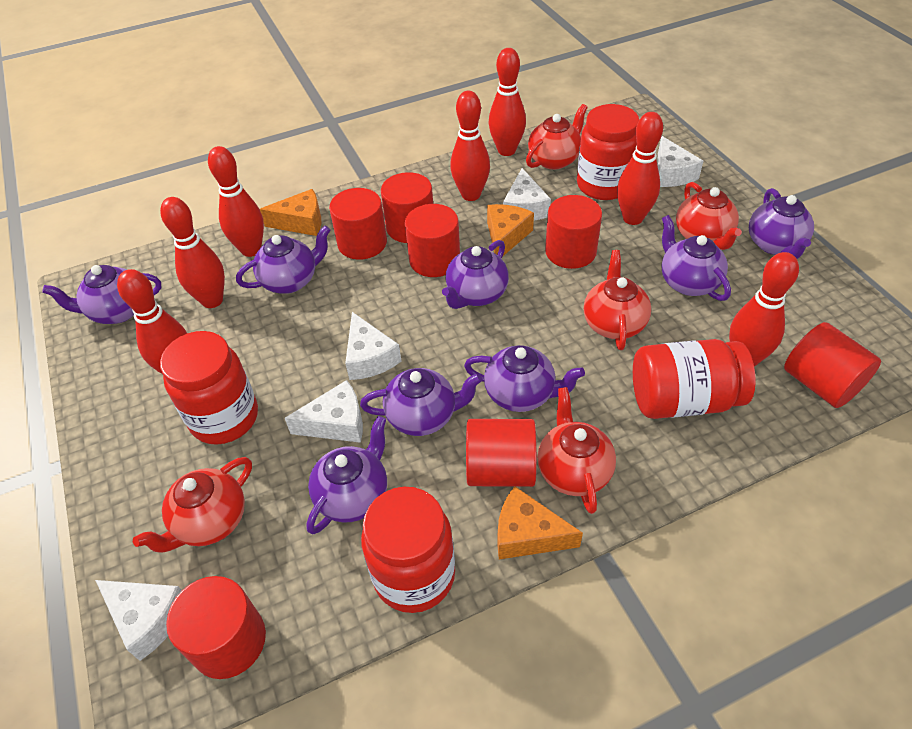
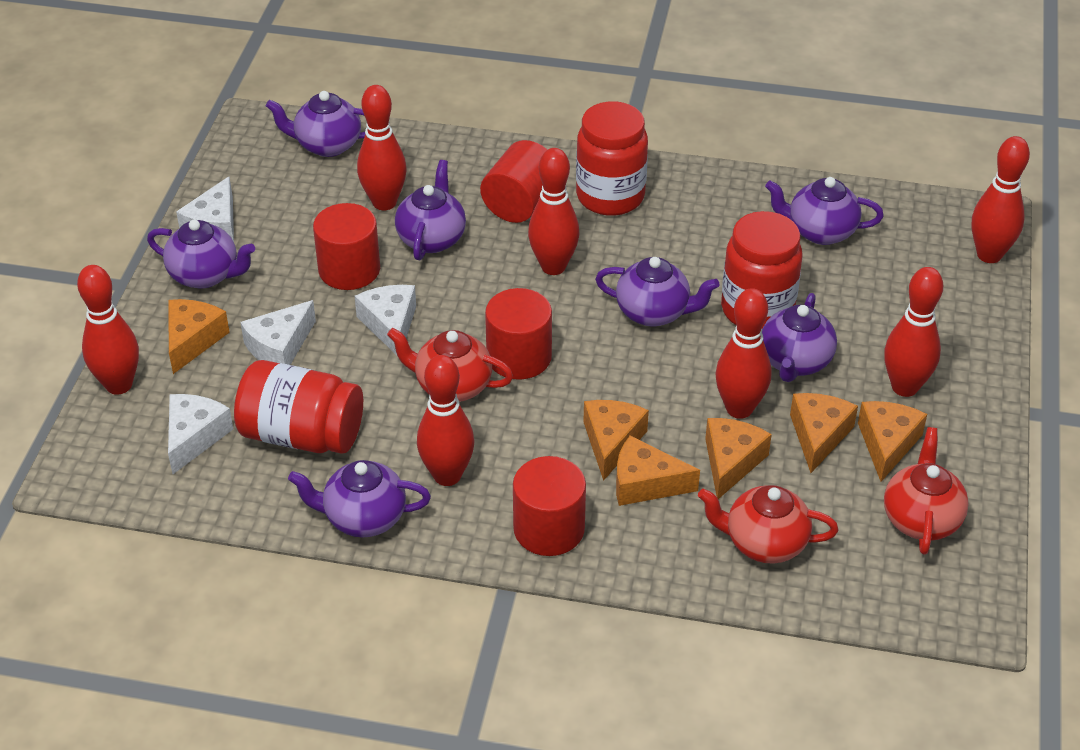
orange cheese: [260,189,321,236] [487,204,534,256] [498,486,583,559] = 3 -> [168,299,230,374] [584,400,649,481] [616,435,700,506] [705,418,772,499] [790,393,858,473] [858,401,927,482] = 6
purple teapot: [42,265,161,324] [236,226,330,294] [306,416,387,535] [360,368,482,436] [442,240,509,309] [464,345,585,412] [661,215,731,301] [749,188,814,259] = 8 -> [147,219,255,289] [266,91,365,157] [288,460,431,537] [395,160,466,260] [595,257,719,327] [762,293,837,382] [765,177,884,245] = 7
red cylinder: [166,576,266,679] [329,188,387,260] [381,172,433,243] [405,204,460,277] [466,419,537,487] [545,195,602,269] [784,322,881,408] = 7 -> [313,203,380,290] [480,140,548,223] [485,288,552,380] [513,456,586,556] = 4
red jar: [160,331,258,444] [361,487,455,613] [577,104,639,200] [633,339,756,419] = 4 -> [234,360,363,454] [576,101,648,216] [721,211,802,329] = 3
red teapot: [133,457,252,553] [526,104,588,170] [538,387,616,514] [584,250,651,350] [676,182,742,250] = 5 -> [387,328,513,402] [698,485,838,564] [884,427,969,555] = 3
white cheese: [95,580,182,661] [285,380,363,443] [345,312,401,380] [503,168,551,220] [657,136,703,187] = 5 -> [168,394,233,474] [176,177,234,242] [240,300,316,365] [355,285,416,355] = 4

